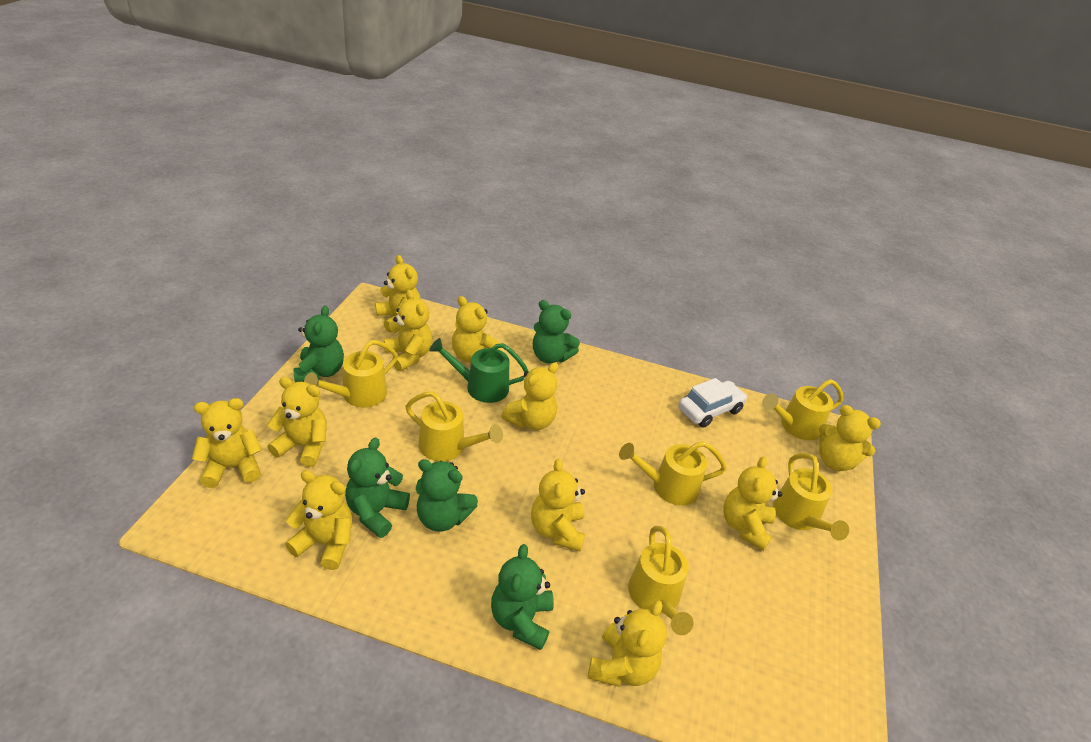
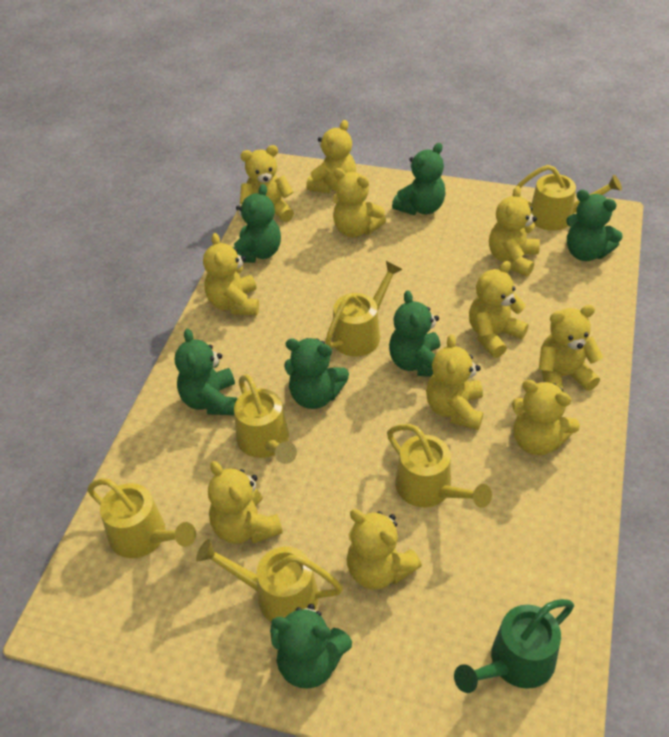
green teddy bear: [294,305,344,382] [345,437,410,538] [416,459,478,531] [491,544,554,650] [533,300,580,364] = 5 -> [175,329,237,415] [232,184,281,263] [270,604,352,689] [284,338,349,409] [389,290,441,377] [392,143,446,215] [566,189,623,261] = 7
white car: [678,378,747,428] = 1 -> none = 0

